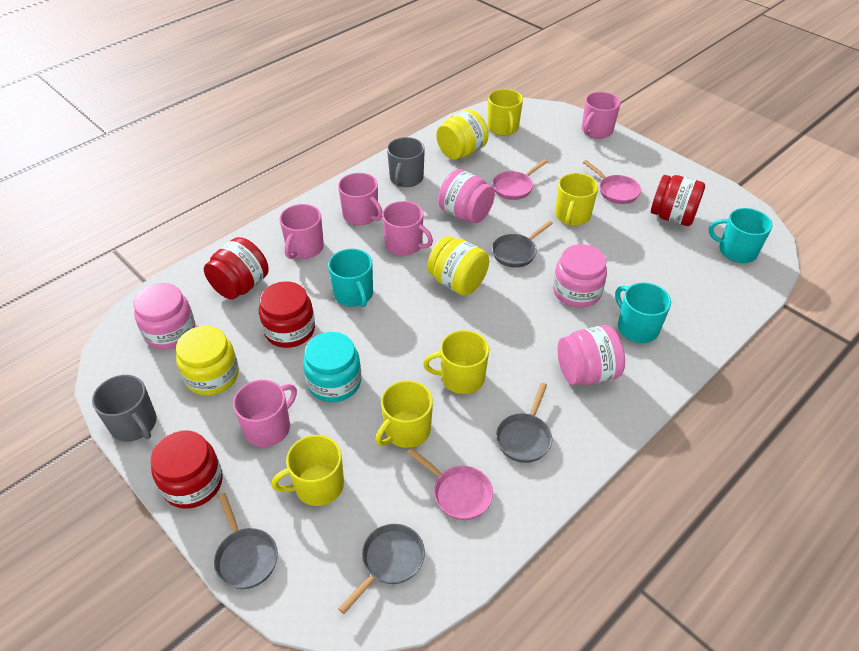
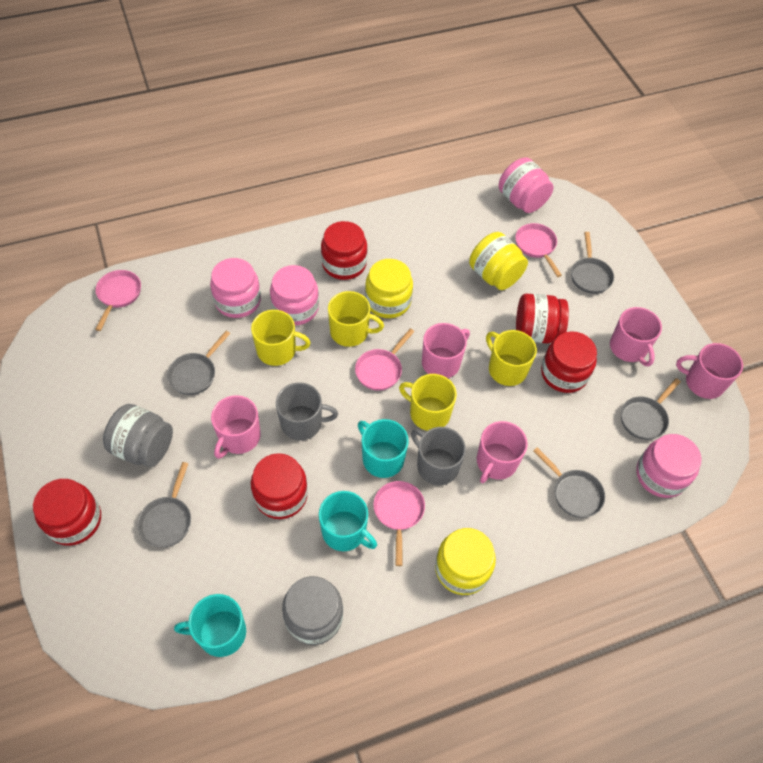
grey jar: none = 0 -> [103,404,173,467] [282,576,343,645] = 2
grey pan: [214,493,278,589] [338,524,425,614] [492,221,553,267] [496,383,552,463] = 4 -> [137,462,191,547] [167,331,230,395] [533,447,605,518] [571,232,614,294] [621,378,681,440] = 5
pink pan: [407,448,493,520] [492,159,548,200] [583,160,641,204] = 3 -> [95,270,141,331] [355,328,415,391] [373,481,425,566] [515,223,562,277] = 4
red jar: [151,430,223,509] [204,237,269,300] [259,281,315,348] [651,175,705,226] = 4 -> [33,479,101,546] [251,453,308,519] [321,221,367,280] [516,294,569,343] [541,331,597,393] = 5
turquoise jar: [303,332,361,402] = 1 -> none = 0
yellow mug: [271,435,344,506] [375,380,433,448] [423,330,489,394] [488,89,523,136] [555,173,598,226] = 5 -> [251,310,311,366] [328,291,384,347] [399,374,457,431] [486,330,537,386] = 4

